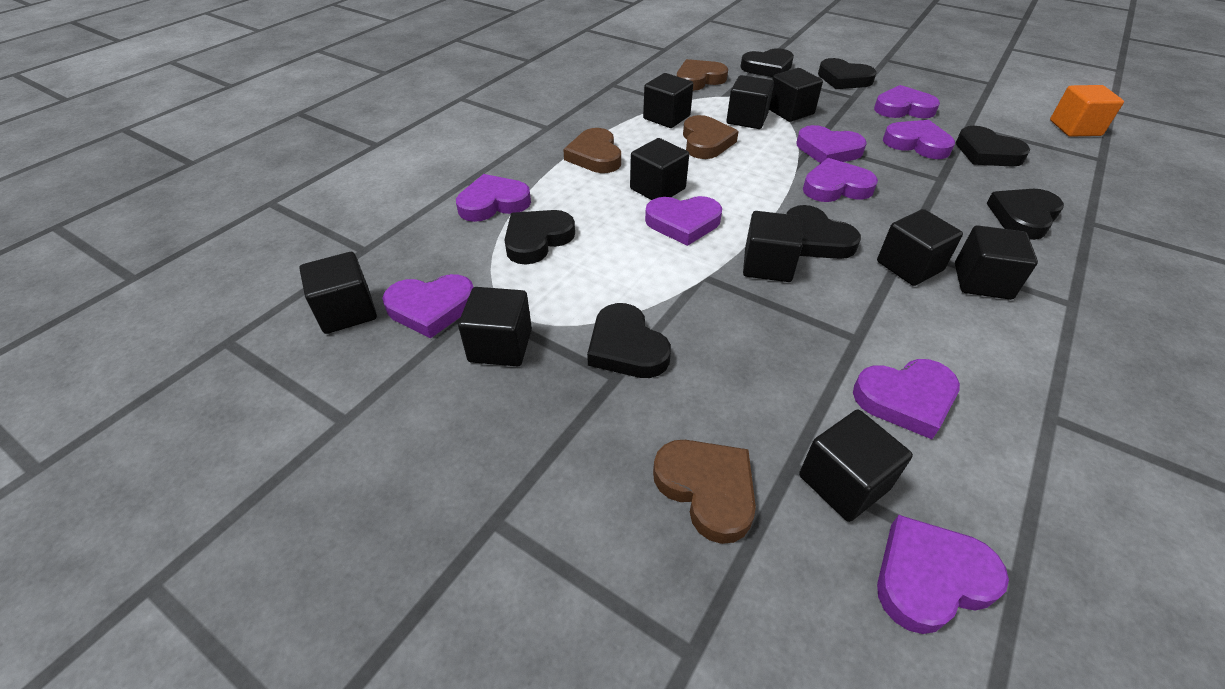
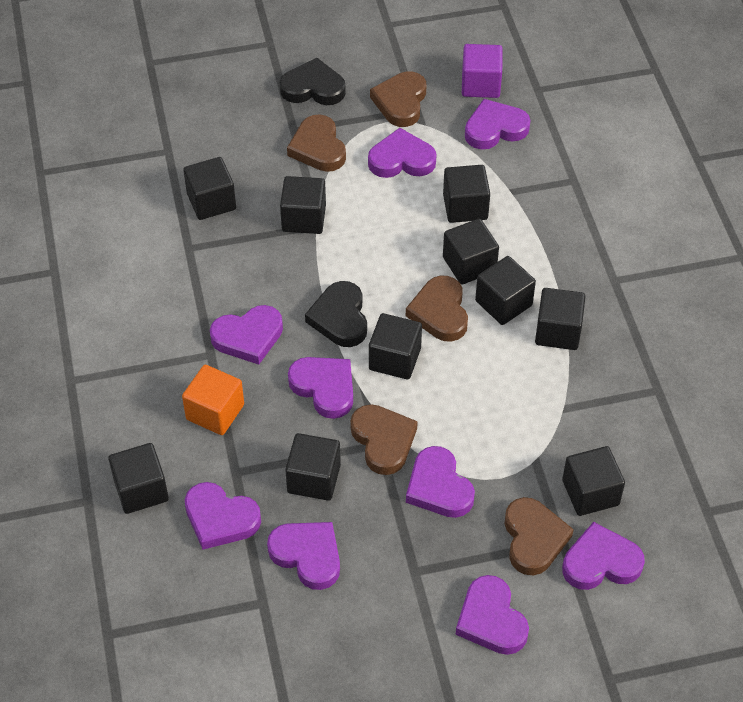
black heart: [504,210,575,264] [587,303,671,378] [740,48,794,77] [787,205,861,259] [818,58,877,89] [956,126,1030,167] [986,189,1064,240] = 7 -> [280,58,346,105] [305,281,367,347] = 2
brown heart: [563,128,621,173] [653,440,756,544] [677,59,728,91] [683,115,739,159] = 4 -> [287,114,346,172] [350,404,418,475] [370,71,426,127] [406,275,468,342] [504,497,574,575] = 5
purple cube: none = 0 -> [462,44,503,98] = 1

